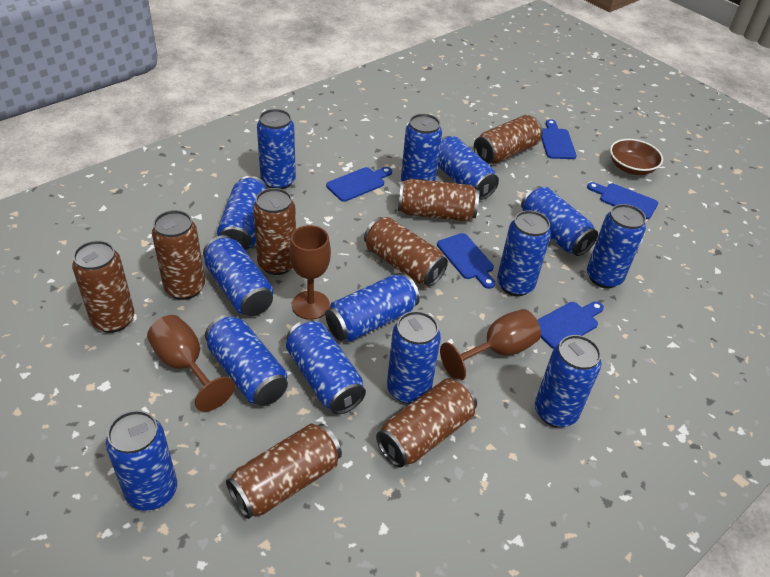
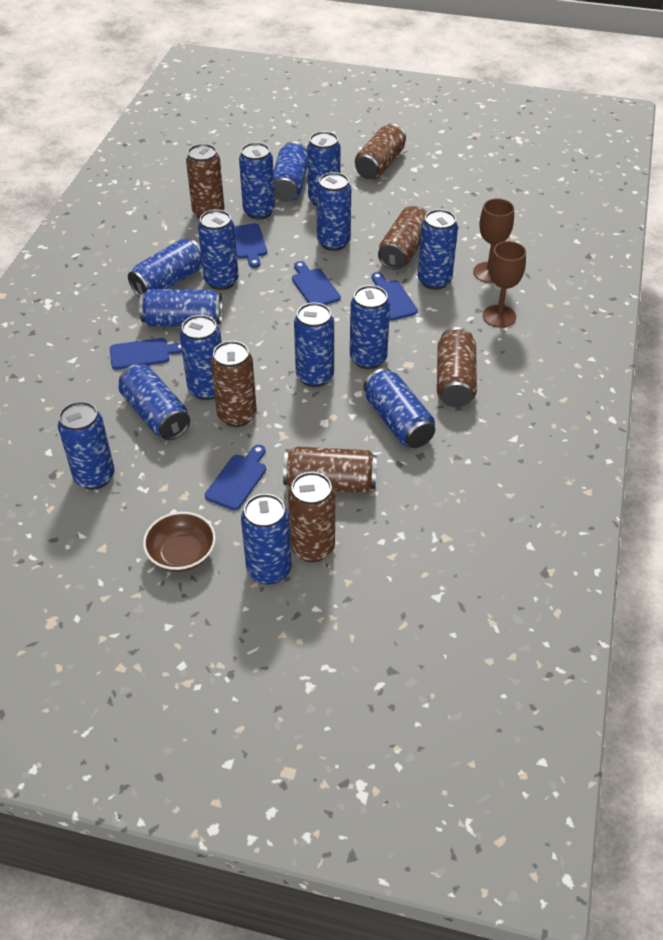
blue can: [106,410,177,511] [203,235,273,316] [205,314,288,406] [217,176,268,250] [257,109,296,189] [286,319,366,414] [325,274,420,342] [387,311,441,404] [401,114,442,181] [438,136,499,200] [497,210,551,296] [521,186,598,256] [535,335,601,427] [587,204,646,288] = 14 -> [58,401,115,490] [118,364,190,440] [128,238,202,297] [139,289,222,327] [180,315,222,400] [198,209,239,290] [239,142,275,220] [241,494,291,585] [273,141,308,202] [294,303,334,387] [307,131,341,206] [316,172,351,251] [350,285,390,369] [364,368,435,448] [418,209,458,290] = 15
brown can: [72,241,134,333] [152,210,205,300] [226,424,342,519] [253,188,296,275] [364,217,448,287] [376,378,477,468] [398,179,479,221] [474,115,543,164] = 8 -> [186,144,224,219] [211,341,257,427] [283,447,377,493] [288,472,335,562] [355,124,406,179] [378,206,428,270] [437,327,477,407] = 7
brown goblet: [147,315,235,412] [289,225,331,320] [440,309,541,380] = 3 -> [473,198,514,283] [483,241,526,328] = 2

